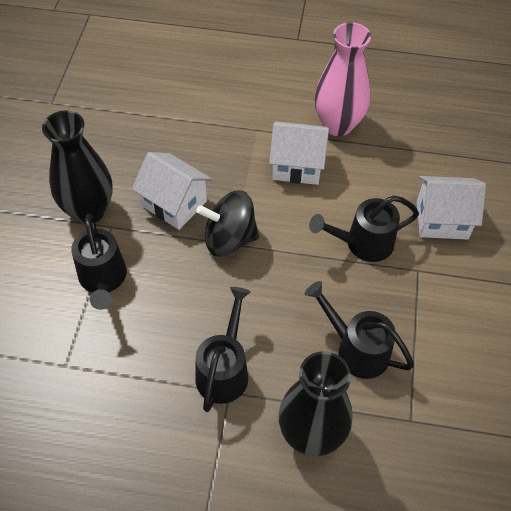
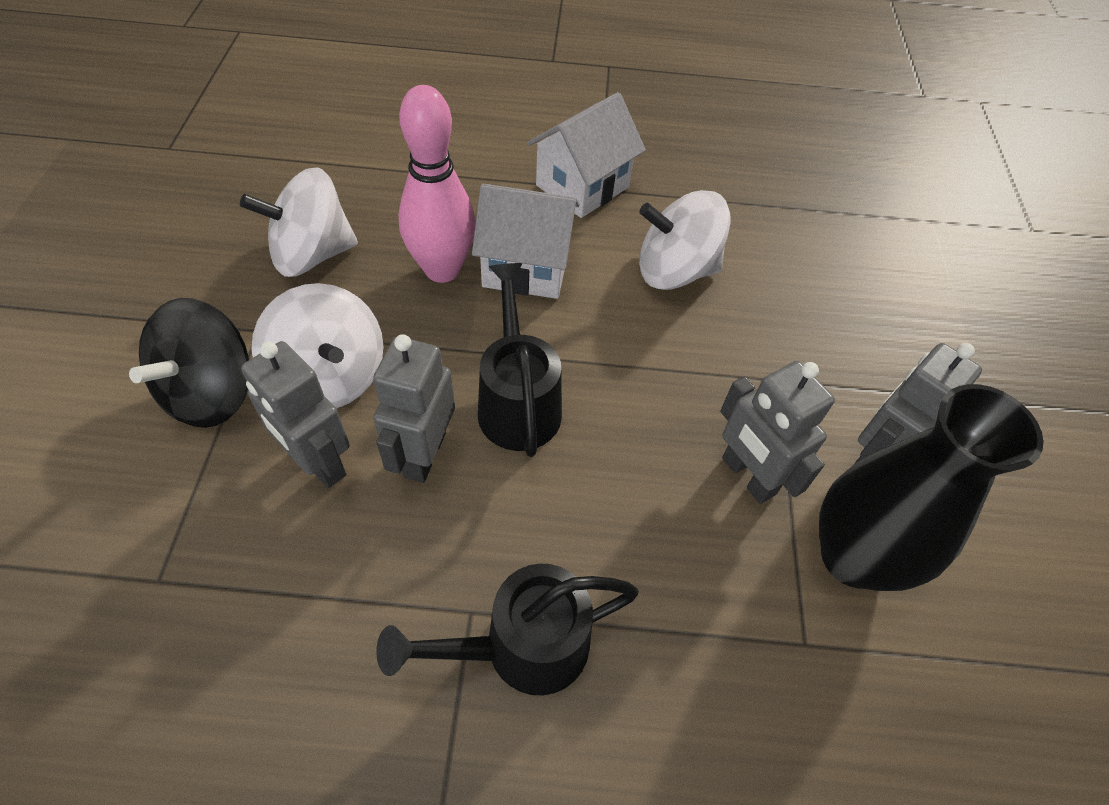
black vase: [42,111,113,224] [278,351,352,456] = 2 -> [819,384,1044,591] = 1
black watering can: [71,214,127,310] [195,287,251,412] [305,281,414,379] [309,196,419,262] = 4 -> [376,564,639,695] [478,263,562,457] = 2
grey robot: none = 0 -> [241,341,350,488] [373,334,455,483] [720,361,835,504] [853,343,982,465] = 4
pink bowling pin: none = 0 -> [398,85,476,283] = 1
pink vase: [315,22,371,136] = 1 -> none = 0
white house: [132,152,212,230] [269,122,329,185] [417,176,486,240] = 3 -> [472,184,579,299] [527,92,646,218] = 2
white spinning top: none = 0 -> [240,167,358,277] [251,283,383,409] [639,190,731,290] = 3

